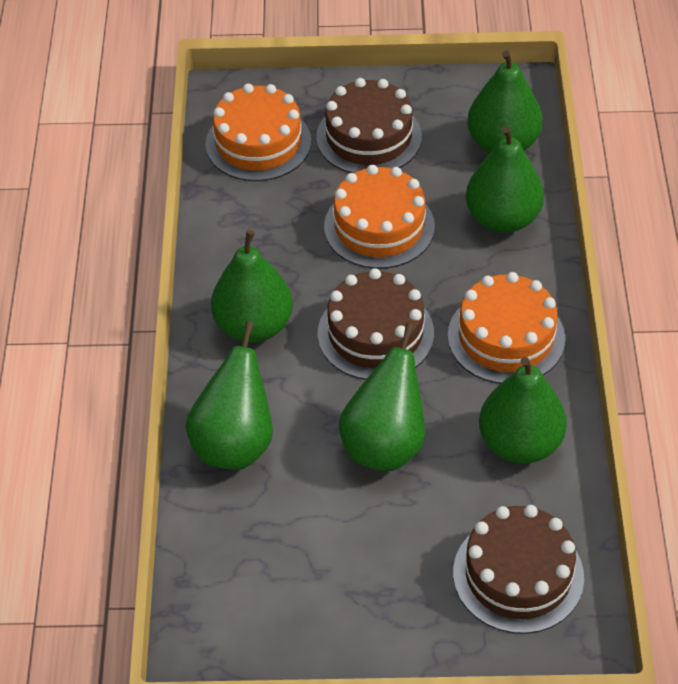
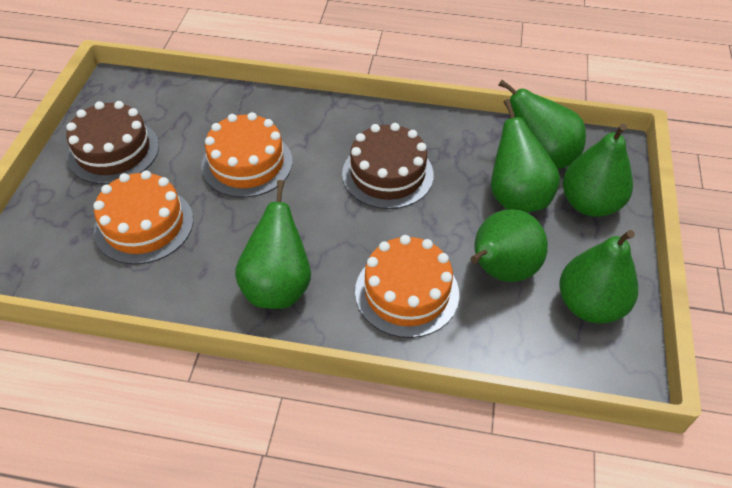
brown cake: [316,78,422,173] [318,268,434,380] [453,505,584,634] = 3 -> [66,101,159,184] [342,123,434,209] = 2

